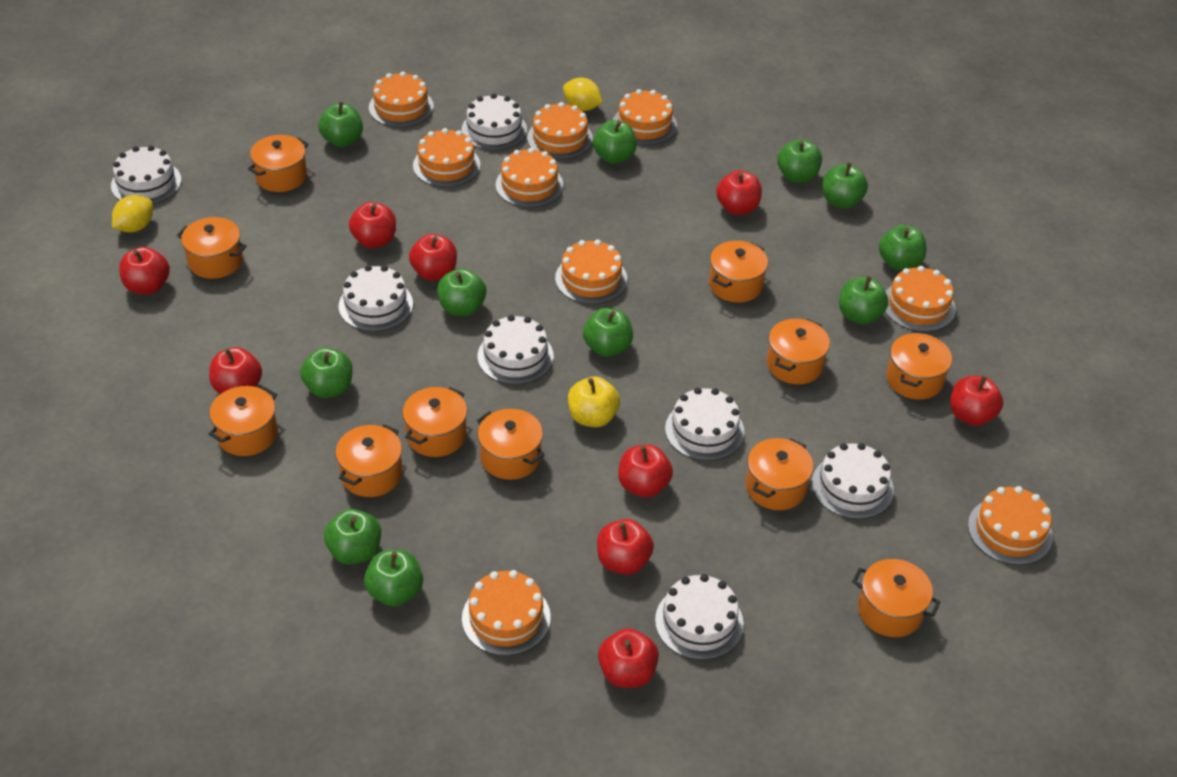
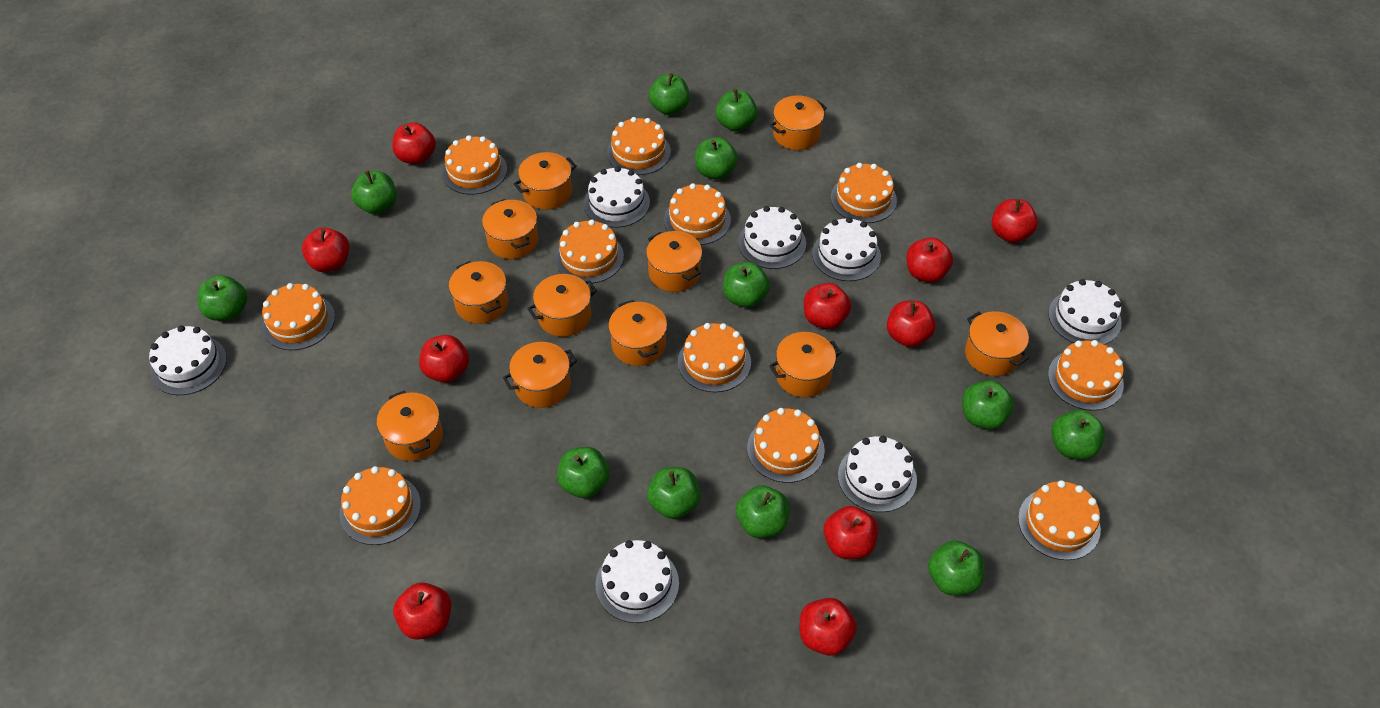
green apple: [300,348,353,398] [318,101,363,147] [324,509,381,565] [364,550,423,607] [437,268,486,316] [583,308,633,357] [593,120,637,164] [777,139,822,183] [822,162,868,209] [839,276,888,324] [879,225,926,271] = 11 -> [197,275,247,321] [351,171,397,214] [557,447,610,498] [647,467,701,519] [649,73,690,115] [695,137,738,180] [716,89,758,132] [723,262,770,308] [736,485,790,538] [928,541,985,596] [962,380,1014,430] [1052,410,1105,460] = 12
orange cake: [369,71,434,127] [413,128,480,187] [462,570,551,656] [496,148,563,208] [527,102,593,159] [555,239,627,304] [613,89,677,145] [885,266,956,332] [968,486,1053,565] = 9 -> [262,283,335,350] [340,466,421,545] [442,135,507,195] [555,219,624,283] [607,117,671,175] [664,183,731,245] [678,323,751,392] [747,408,825,483] [831,163,897,223] [1018,480,1101,560] [1048,340,1124,411] = 11
red apple: [119,247,170,294] [209,347,262,394] [349,202,396,248] [409,234,457,281] [597,519,654,575] [598,628,659,688] [618,444,673,497] [716,170,762,215] [950,376,1003,426] = 9 -> [302,227,349,272] [392,122,436,164] [393,582,451,640] [419,335,469,383] [800,598,857,656] [804,283,851,329] [824,506,878,559] [887,301,936,347] [906,238,953,283] [991,199,1038,243] = 10
yellow apple: [568,376,620,427] = 1 -> none = 0
yellow lemon: [112,195,153,232] [563,78,602,111] = 2 -> none = 0

